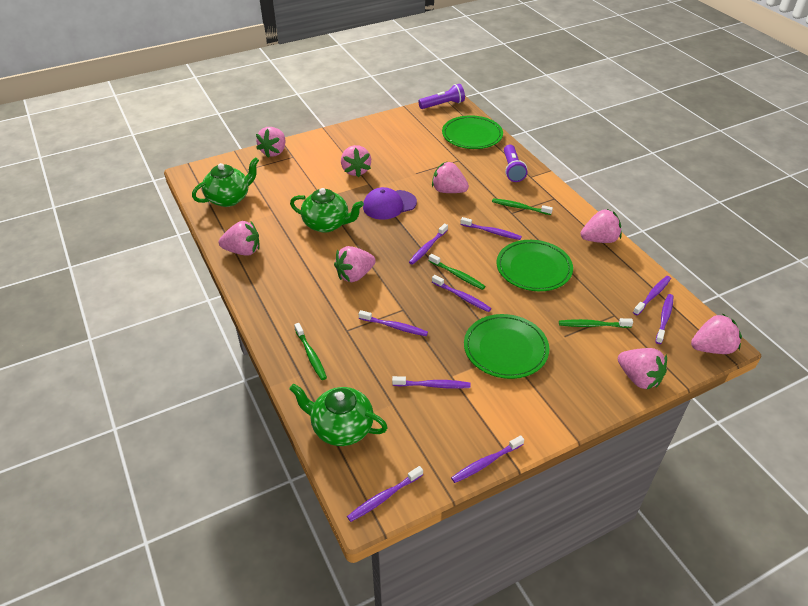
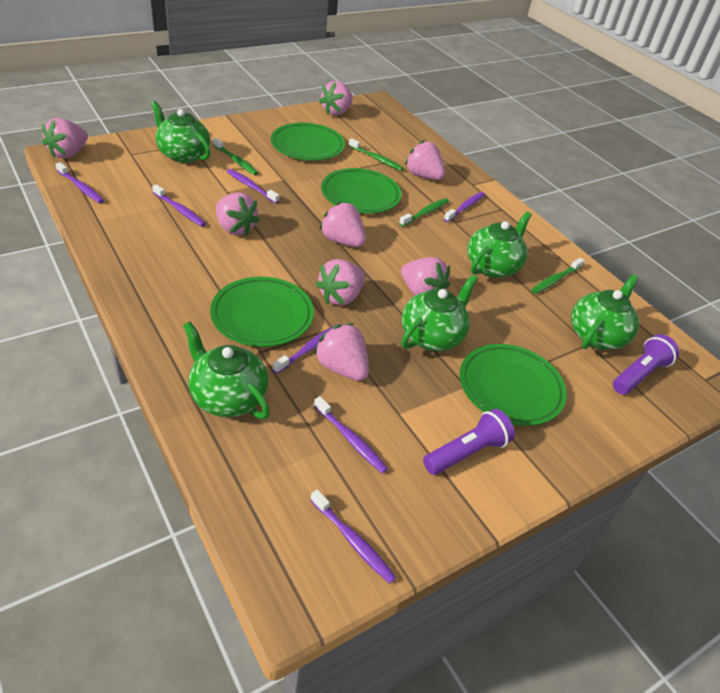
green plate: [442,115,503,149] [464,314,549,379] [497,240,573,291] = 3 -> [210,277,314,347] [271,123,345,161] [321,168,402,214] [460,344,567,426] = 4
green teapot: [192,157,259,207] [289,384,388,446] [290,188,364,233] = 3 -> [151,101,210,163] [183,322,270,419] [402,274,478,351] [467,211,532,278] [571,274,639,350] = 5
purple cap: [363,187,417,220] = 1 -> none = 0
purple toothbrush: [347,466,423,522] [359,310,428,336] [392,376,471,389] [409,223,448,265] [432,275,492,312] [451,435,524,483] [460,217,522,240] [633,276,671,315] [656,294,673,344] = 9 -> [55,162,104,203] [152,184,206,227] [227,169,279,204] [273,324,340,374] [310,490,396,584] [314,396,388,473] [444,192,485,222] = 7

